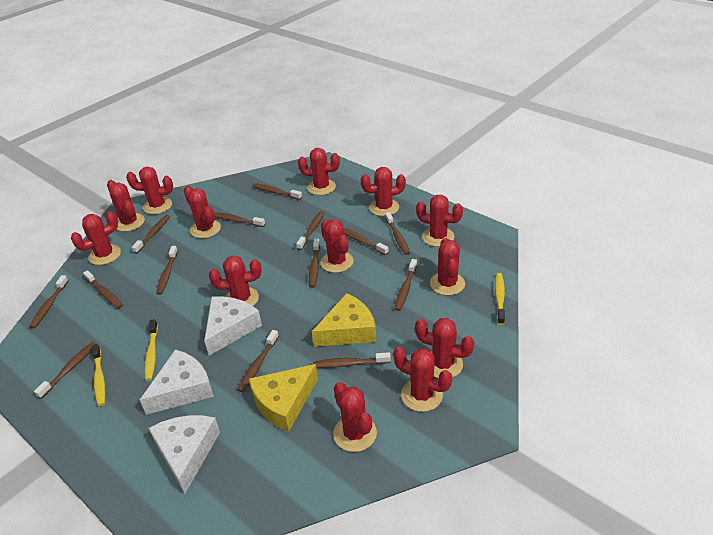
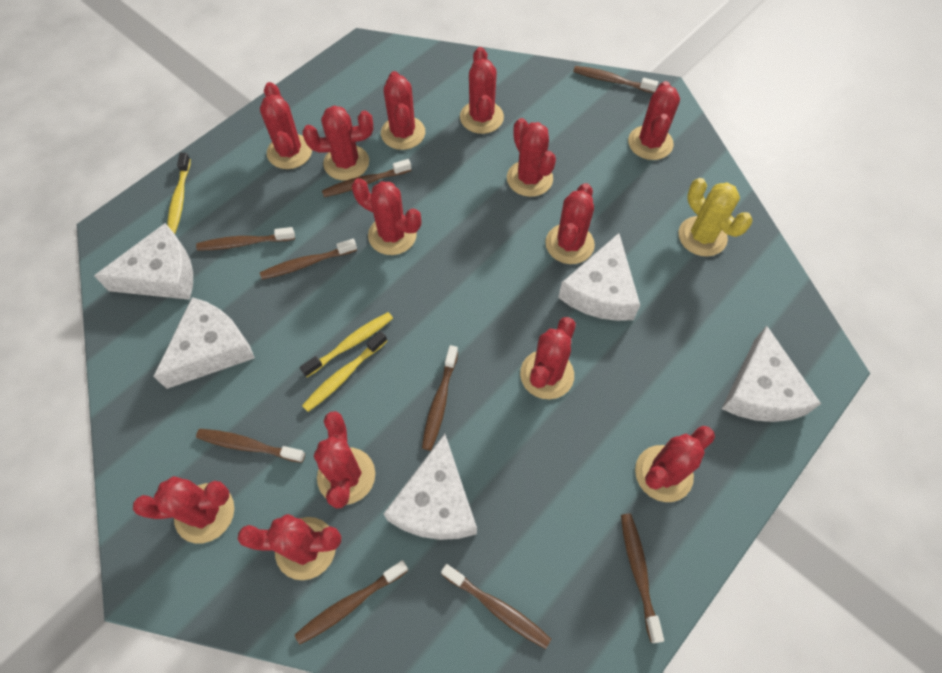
brown toothbrush: [29,275,68,329] [34,342,96,399] [83,270,123,309] [132,215,170,254] [156,246,178,295] [213,212,265,227] [237,330,279,392] [252,183,302,200] [296,211,325,250] [309,239,320,288] [313,352,391,368] [343,227,389,255] [385,212,410,255] [395,259,417,311] = 14 -> [196,227,295,251] [196,429,305,463] [260,239,357,280] [295,560,408,644] [322,159,412,197] [422,345,458,451] [441,564,551,649] [573,66,658,93] [621,513,664,643] = 9
white cheese: [140,349,214,415] [148,415,220,494] [204,296,262,356] = 3 -> [94,223,193,300] [153,297,255,389] [384,434,477,540] [558,233,640,321] [722,326,821,422] = 5
yellow cactus: none = 0 -> [678,178,752,257] = 1
yellow cheese: [249,364,318,432] [312,293,376,347] = 2 -> none = 0

